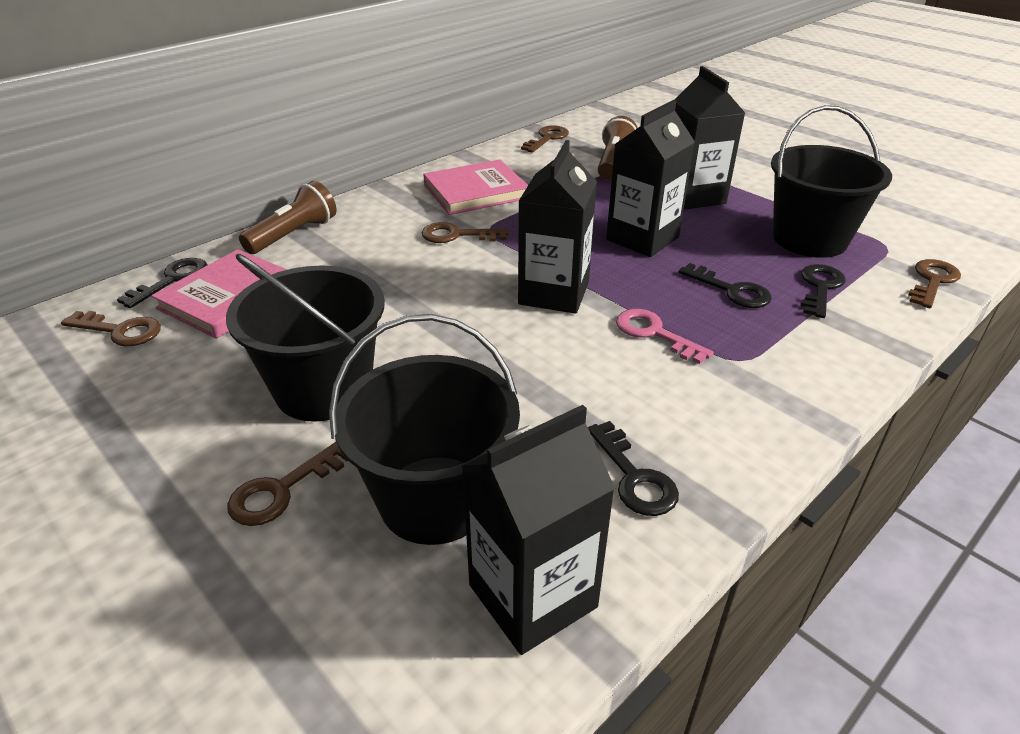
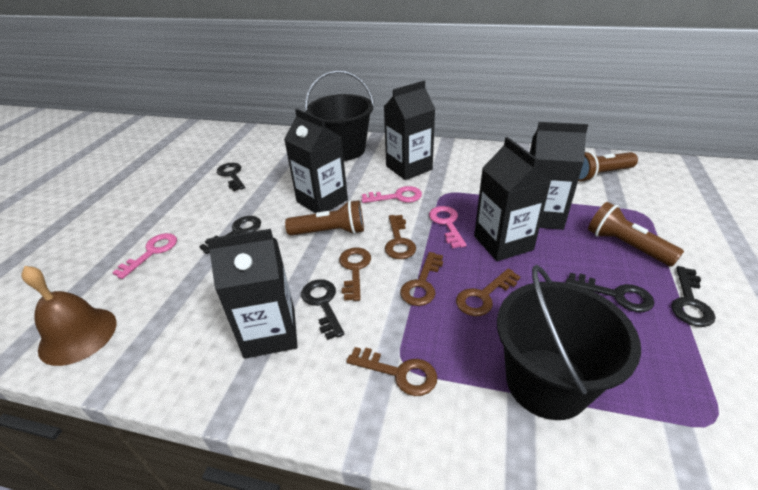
black bucket: [226,254,385,422] [329,314,520,545] [771,105,892,258] = 3 -> [305,70,374,161] [497,265,641,420] = 2
black carton: [462,405,615,655] [518,140,597,314] [606,100,695,257] [675,66,745,210] = 4 -> [206,229,298,359] [284,109,348,213] [384,81,435,180] [474,137,551,261] [530,122,588,230] = 5
black key: [117,258,207,308] [588,421,679,516] [679,263,772,308] [801,264,846,318] = 4 -> [199,216,261,254] [217,163,245,191] [301,279,344,340] [566,273,654,312] [671,266,716,327] = 5
brown bell: none = 0 -> [21,266,117,366] = 1
brown flashlight: [239,181,337,254] [598,116,637,179] = 2 -> [285,200,364,235] [578,151,638,182] [588,202,684,267] = 3
pink book: [151,249,287,339] [423,159,528,215] = 2 -> none = 0
pink key: [616,309,714,364] = 1 -> [112,233,177,279] [361,186,422,203] [429,206,467,248] = 3

